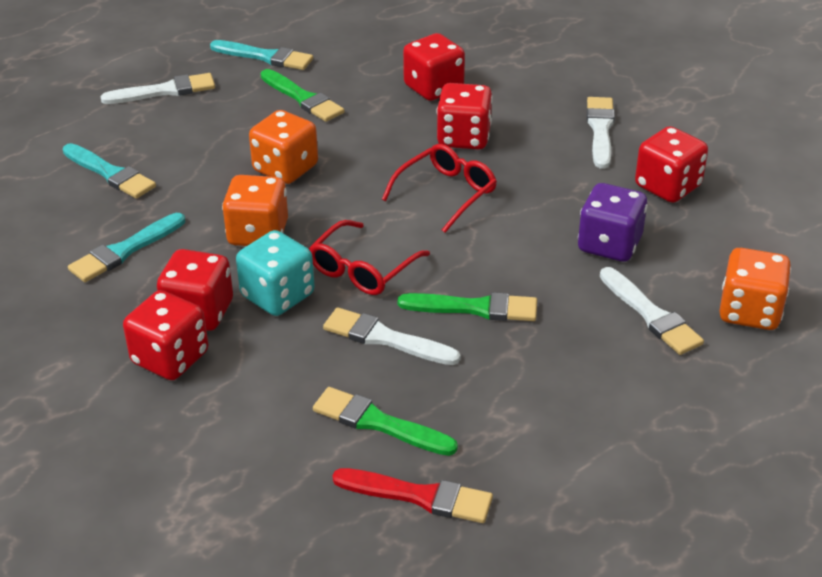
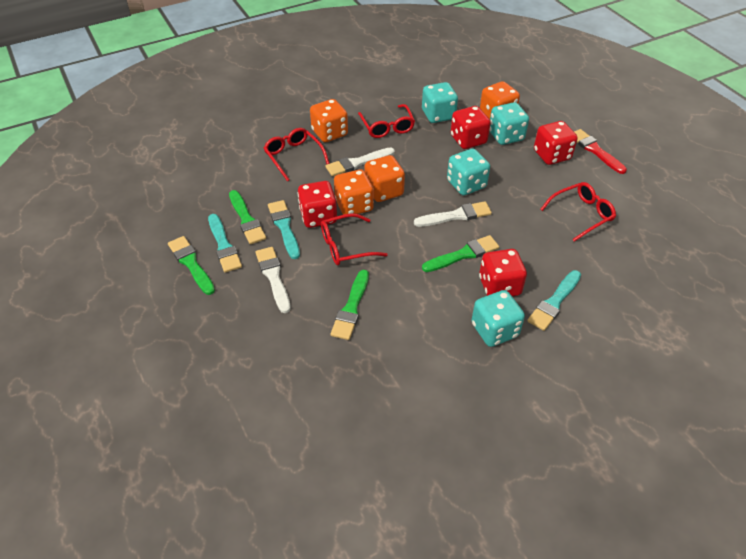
green brush: [261,69,345,122] [313,387,458,456] [398,292,537,321] = 3 -> [168,236,215,295] [229,190,266,244] [330,270,369,340] [422,235,499,272] = 4
orange dice: [222,175,288,246] [249,110,318,184] [719,248,791,330] = 3 -> [310,99,348,142] [334,169,374,215] [365,155,405,202] [480,81,520,119] = 4
purple dice: [578,183,647,262] = 1 -> none = 0
red dice: [123,290,208,380] [157,249,233,331] [403,33,465,101] [437,83,493,150] [635,126,708,203] = 5 -> [297,181,337,228] [451,106,491,149] [479,249,527,297] [534,121,578,165] = 4
red glasses: [309,220,430,295] [382,144,497,233] = 2 -> [264,128,330,182] [321,213,388,265] [358,104,415,138] [540,182,616,242] = 4
turquoise dice: [236,230,315,316] = 1 -> [422,82,458,123] [447,149,490,195] [471,290,525,347] [489,102,529,145] = 4
white brush: [100,73,215,104] [323,307,460,365] [587,97,615,169] [600,267,704,355] = 4 -> [255,247,291,313] [325,147,395,176] [414,201,492,227] = 3

